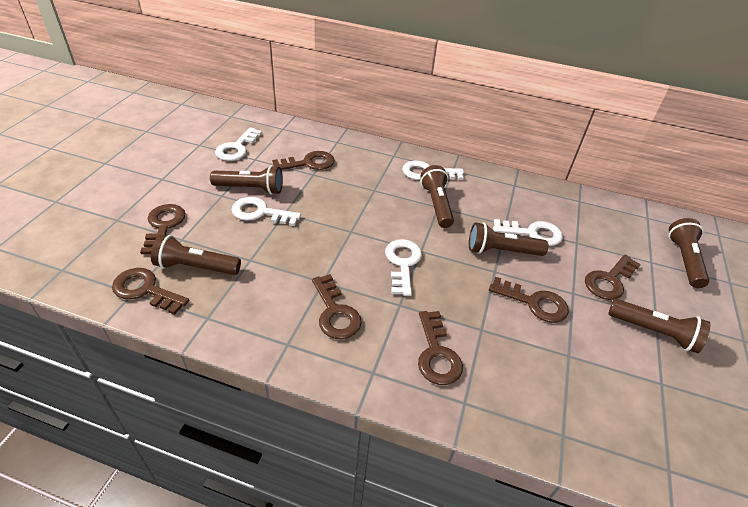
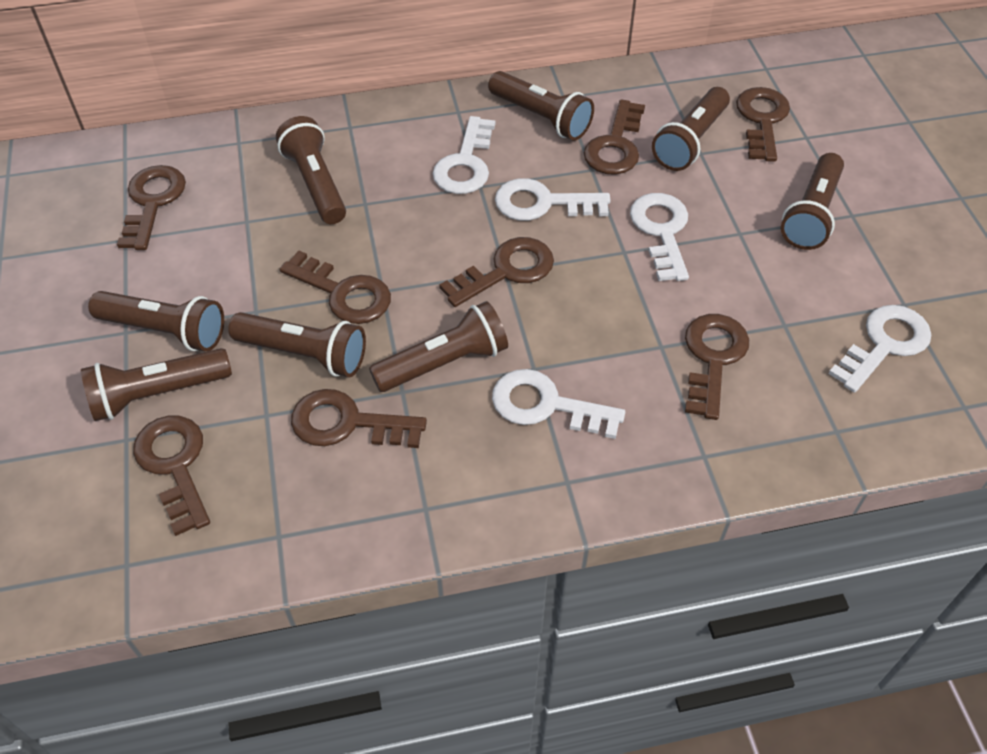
brown flashlight: [151,235,241,275] [210,165,283,195] [420,165,454,228] [469,222,549,256] [608,299,710,353] [669,218,709,288] = 6 -> [81,348,232,421] [88,291,224,352] [228,312,366,377] [276,116,346,224] [369,301,508,392] [488,71,594,141] [652,87,730,171] [781,153,844,250] = 8
brown key: [112,268,189,315] [140,204,186,254] [272,151,335,170] [312,274,362,339] [418,311,463,385] [489,277,569,323] [585,255,641,300] = 7 -> [117,165,186,250] [133,415,210,536] [280,251,391,324] [291,389,427,448] [439,237,554,307] [584,99,645,175] [685,314,749,420] [736,87,790,162] = 8

